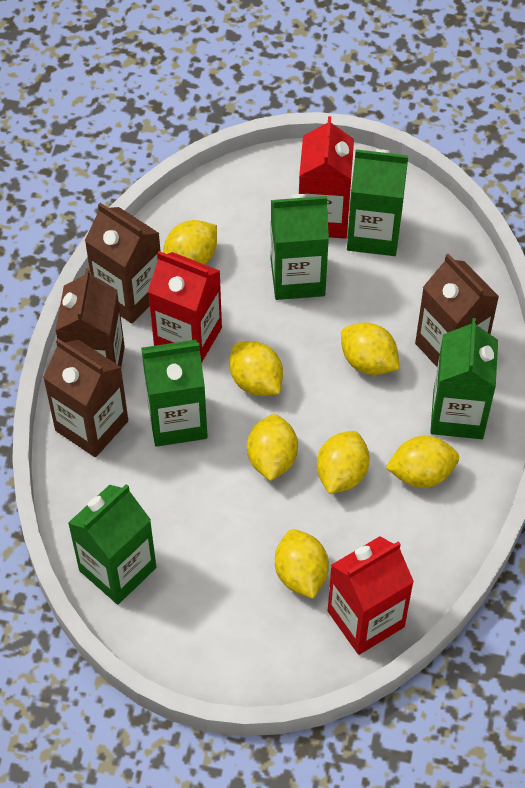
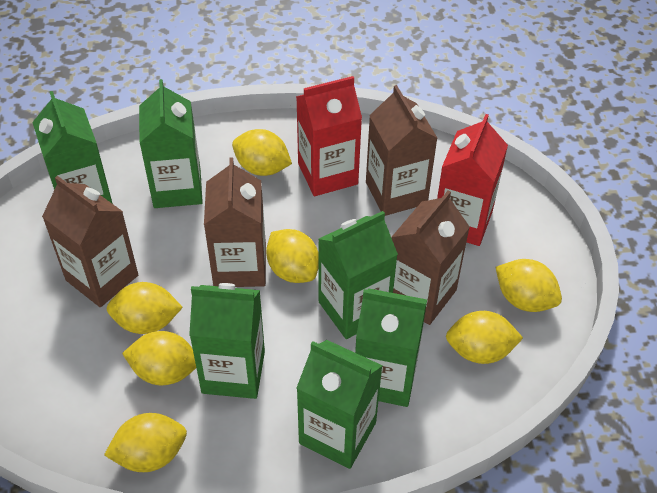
green carton: [68,484,156,605] [141,340,208,447] [271,194,329,300] [347,149,408,256] [430,318,498,439] = 5 -> [32,91,113,204] [139,79,203,208] [189,283,265,399] [297,340,383,469] [318,211,398,339] [355,288,427,407] = 6
red carton: [148,251,222,363] [299,116,354,239] [328,536,414,655] = 3 -> [296,76,362,196] [437,114,508,246] = 2

